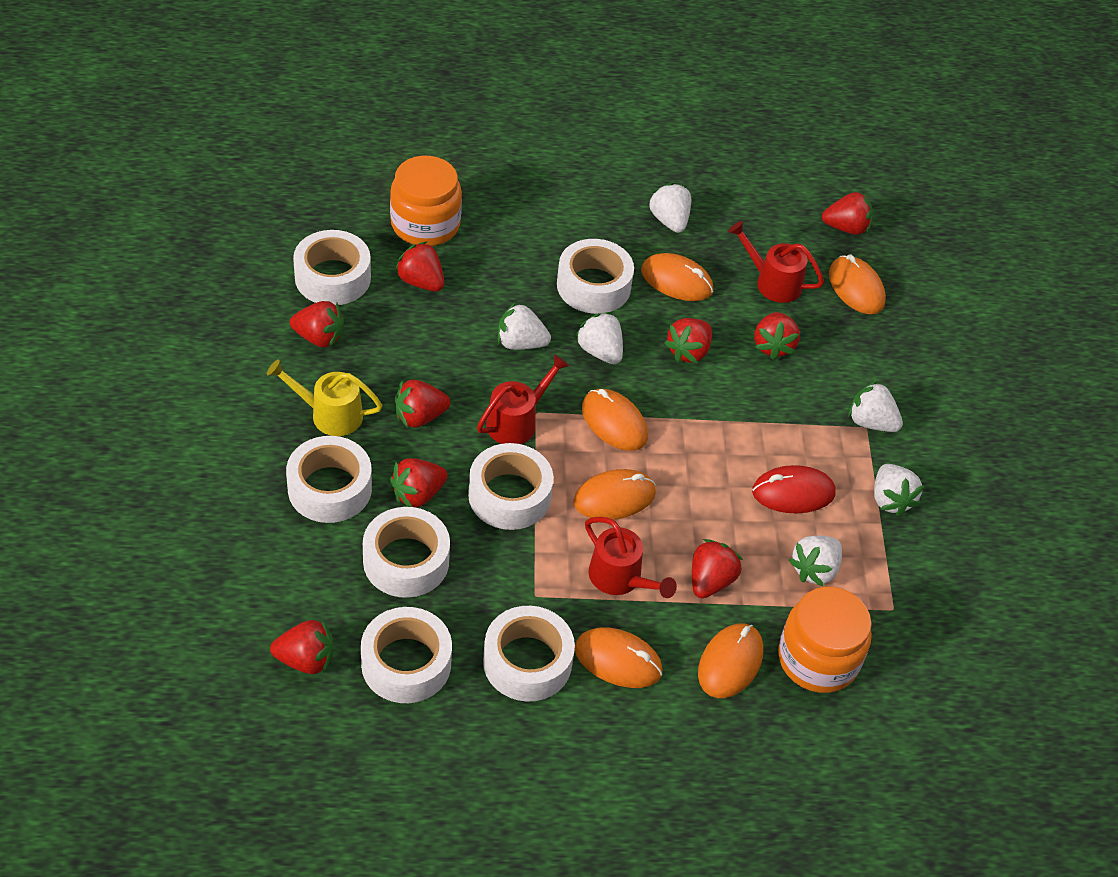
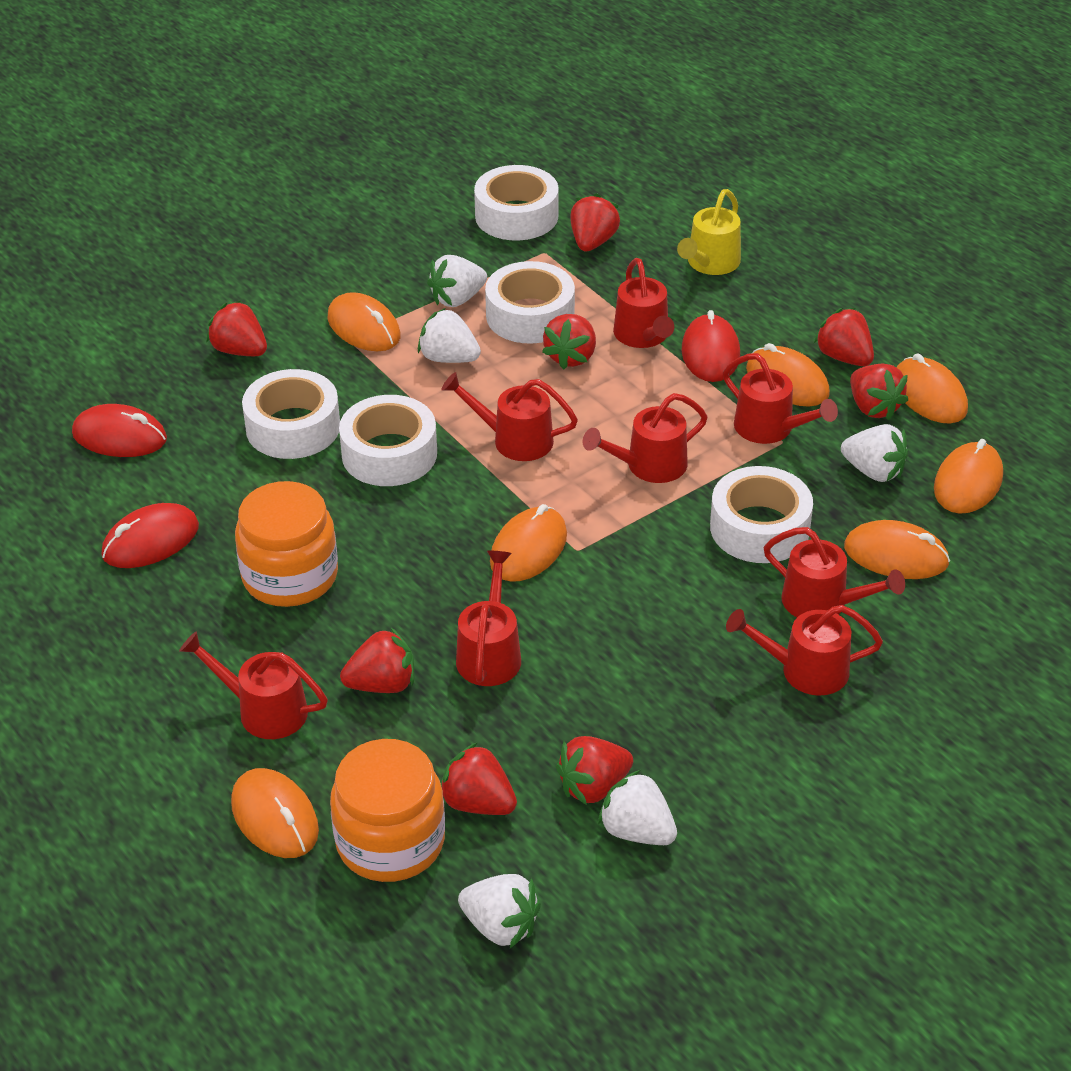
orange mouse: [573,469,656,520] [575,627,663,688] [582,389,648,451] [641,253,713,301] [698,624,763,698] [829,255,886,314] = 6 -> [231,768,319,858] [328,292,400,351] [490,504,567,582] [746,343,830,406] [844,520,950,579] [896,353,968,424] [934,439,1003,514] = 7
red mouse: [752,465,835,513] = 1 -> [72,404,167,457] [101,503,199,568] [682,310,740,382] = 3
red strawberry: [270,620,333,674] [290,301,344,348] [390,458,448,507] [395,241,444,291] [395,380,450,428] [664,318,712,363] [692,539,743,598] [754,312,800,360] [822,192,873,235] = 9 -> [207,301,267,356] [340,627,414,693] [441,742,517,815] [542,314,596,370] [556,736,633,805] [570,193,620,251] [814,308,874,366] [850,364,908,420] = 8
red watering can: [477,354,569,444] [585,517,677,598] [728,221,824,303] = 3 -> [179,631,328,739] [441,372,578,461] [456,551,521,686] [583,393,708,483] [613,258,674,348] [723,353,838,444] [726,605,883,696] [764,527,905,617] = 8
white strawberry: [498,302,551,350] [575,312,623,364] [648,183,691,233] [789,535,842,587] [848,381,903,432] [874,464,924,516] = 6 -> [418,308,481,363] [427,255,487,307] [458,874,541,948] [598,770,677,845] [841,424,908,482] = 5
white tape: [286,436,372,523] [293,230,371,306] [361,607,452,703] [363,507,450,598] [468,443,554,530] [483,606,575,702] [557,239,634,314] = 7 -> [242,369,340,459] [339,395,437,486] [474,165,559,240] [485,261,575,344] [710,466,813,563] = 5

